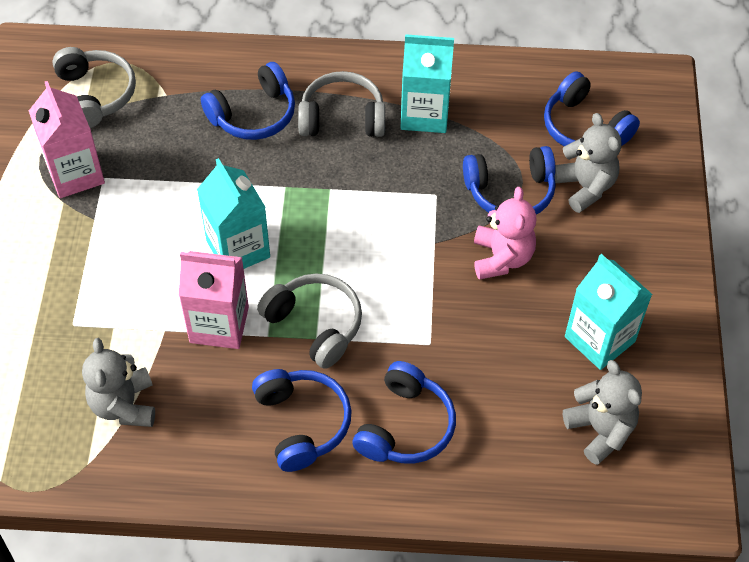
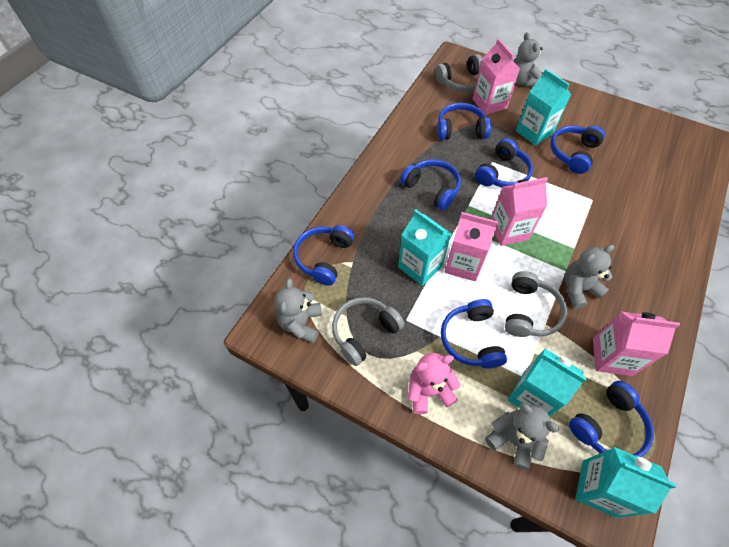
blue headphones: [201,62,295,140] [252,369,352,472] [352,361,456,464] [463,146,556,214] [544,71,640,146] = 5 -> [293,225,355,286] [400,159,461,210] [437,103,491,140] [441,299,507,368] [475,138,533,188] [550,126,605,174] [569,381,654,457] = 7
grey teddy bear: [82,338,155,427] [555,113,621,213] [563,360,642,465] = 3 -> [274,278,322,343] [485,403,559,470] [514,32,543,87] [565,245,614,309] = 4
pink carton: [29,81,105,198] [179,251,249,349] = 2 -> [445,212,498,282] [473,39,520,115] [490,177,548,246] [593,312,680,376] = 4
turquoise carton: [197,158,270,269] [401,34,454,133] [565,254,652,370] = 3 -> [398,210,451,286] [508,349,587,416] [516,69,571,146] [575,447,677,518] = 4

